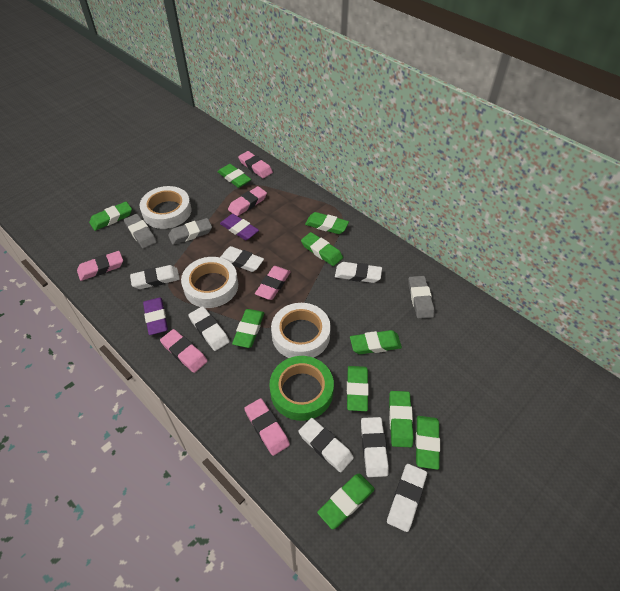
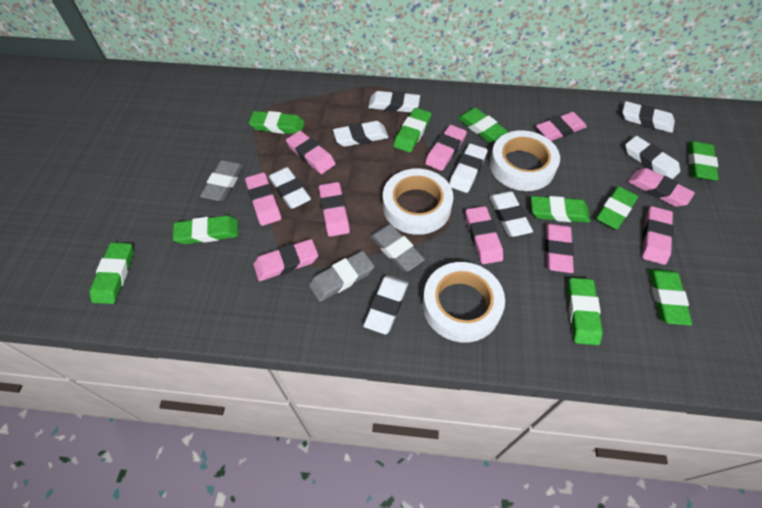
green tape: [269,356,334,421] = 1 -> none = 0
pink eraser: [77,251,123,281] [160,329,208,373] [228,186,267,216] [238,151,273,178] [244,398,290,456] [255,266,291,300] = 6 -> [245,172,281,226] [254,239,318,281] [286,131,336,174] [319,182,350,237] [425,125,467,171] [466,206,503,264] [536,112,587,141] [545,223,574,273] [628,168,695,207] [642,206,674,265] = 10
purple eraser: [143,298,168,335] [220,214,259,240] = 2 -> none = 0
white eraser: [130,265,180,289] [188,306,230,351] [220,246,264,272] [298,418,354,472] [335,262,382,283] [361,417,389,477] [387,464,427,532] = 7 -> [268,167,311,209] [333,121,388,147] [364,275,408,334] [368,91,420,112] [449,143,488,193] [489,191,533,237] [622,101,675,133] [625,136,680,179] = 8

